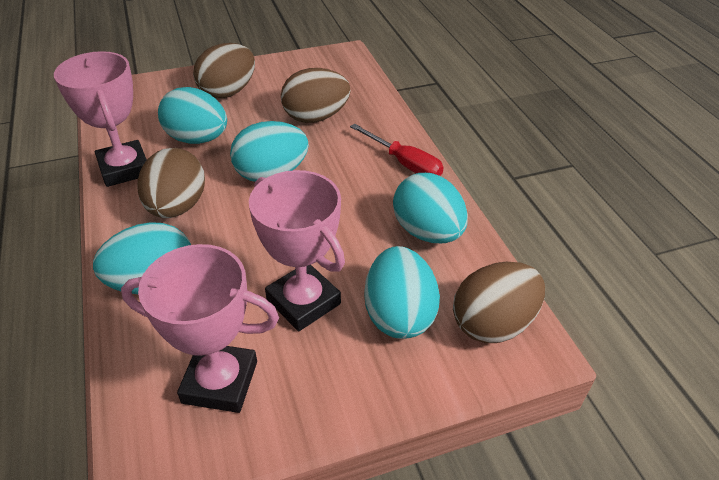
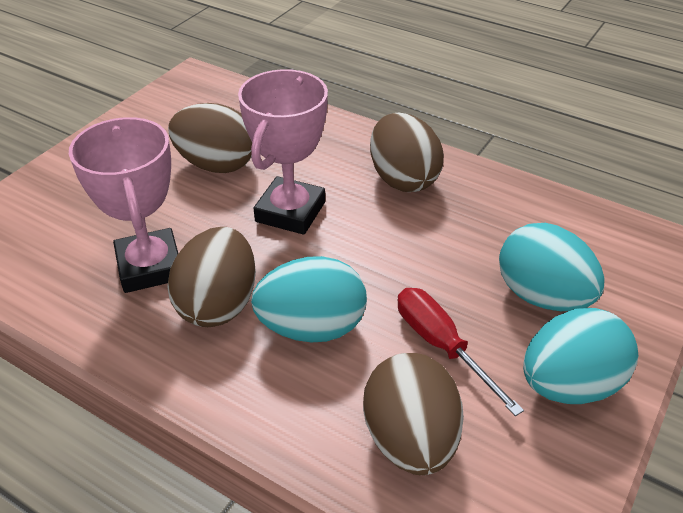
pink trophy: [54,51,147,187] [121,244,279,413] [249,170,345,331] = 3 -> [69,117,178,293] [238,69,328,235] = 2
turquoise egg: [93,222,191,294] [158,87,227,144] [230,121,309,182] [364,246,440,339] [393,173,468,243] = 5 -> [251,256,367,342] [499,223,604,311] [523,308,638,404] = 3

